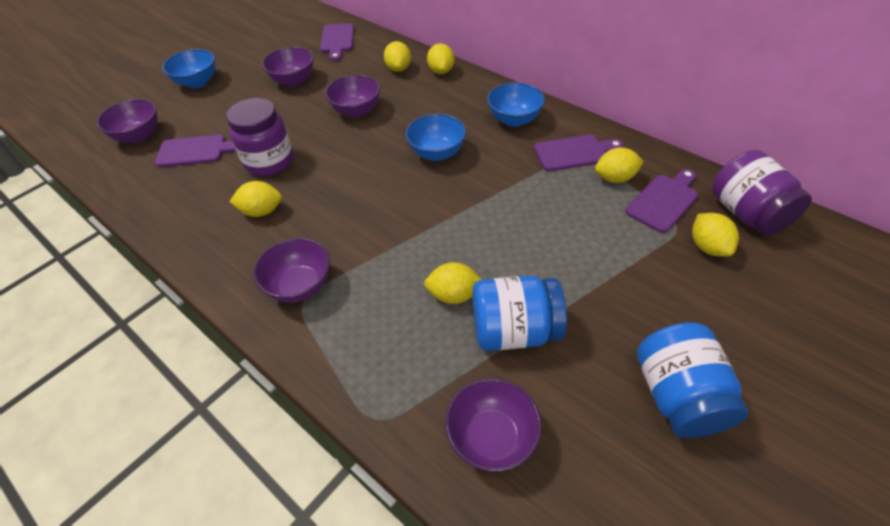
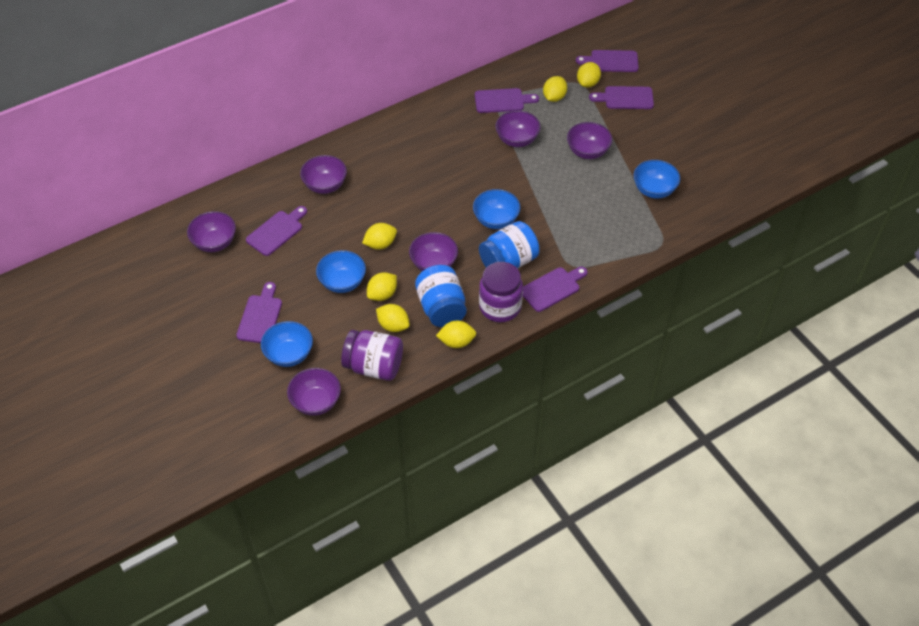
blue bowl: [162,49,215,88] [405,114,466,161] [487,82,545,127] = 3 -> [261,321,313,367] [316,250,366,293] [473,189,520,229] [634,160,680,199] = 4
purple bowl: [96,99,158,143] [253,238,330,303] [262,47,314,87] [325,75,380,118] [446,378,542,472] = 5 -> [187,211,236,252] [287,368,341,416] [300,155,347,194] [409,232,458,271] [495,110,541,147] [567,122,612,159] = 6
purple cutting board: [155,135,236,167] [320,23,354,61] [534,135,624,171] [625,169,698,233] = 4 -> [236,282,282,343] [246,206,307,256] [475,88,539,113] [523,267,588,312] [576,50,639,72] [589,86,654,109] = 6

